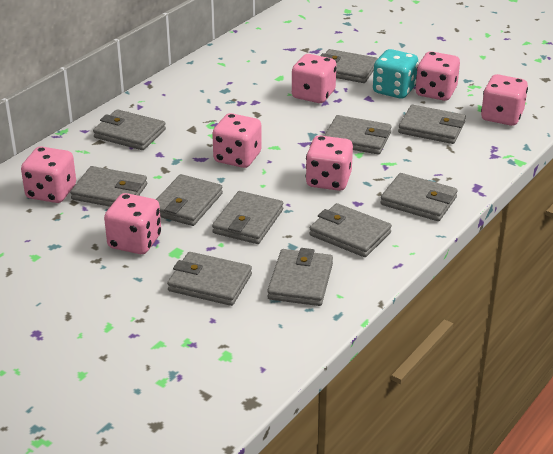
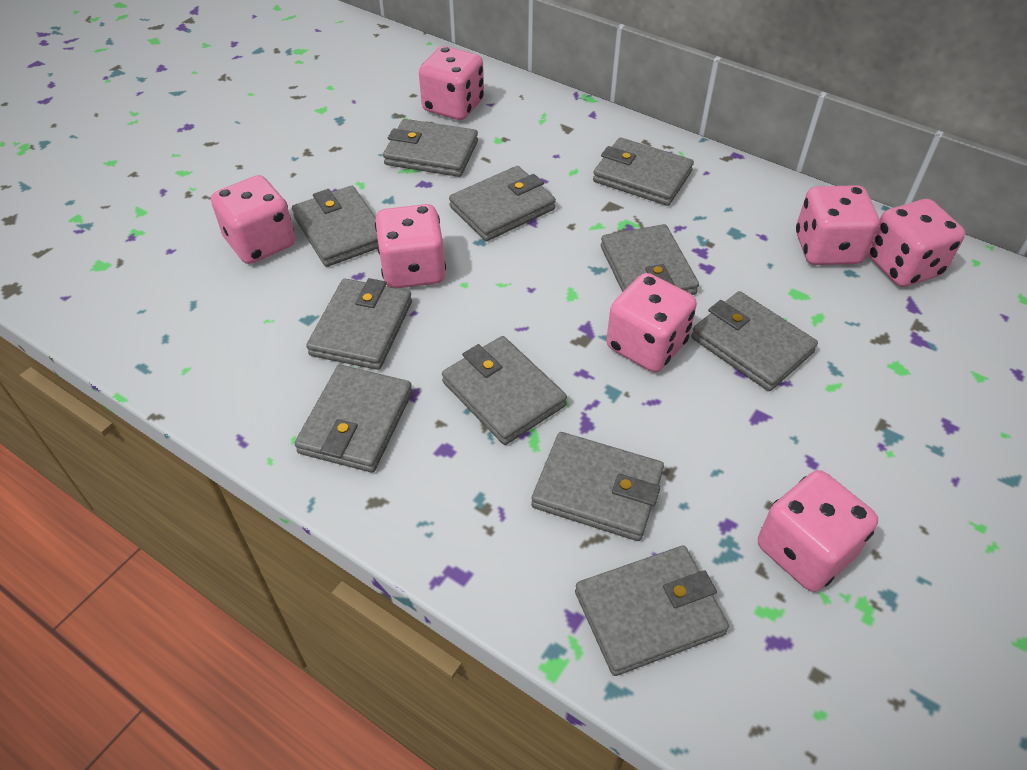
turquoise dice: [373,49,418,99] = 1 -> none = 0

